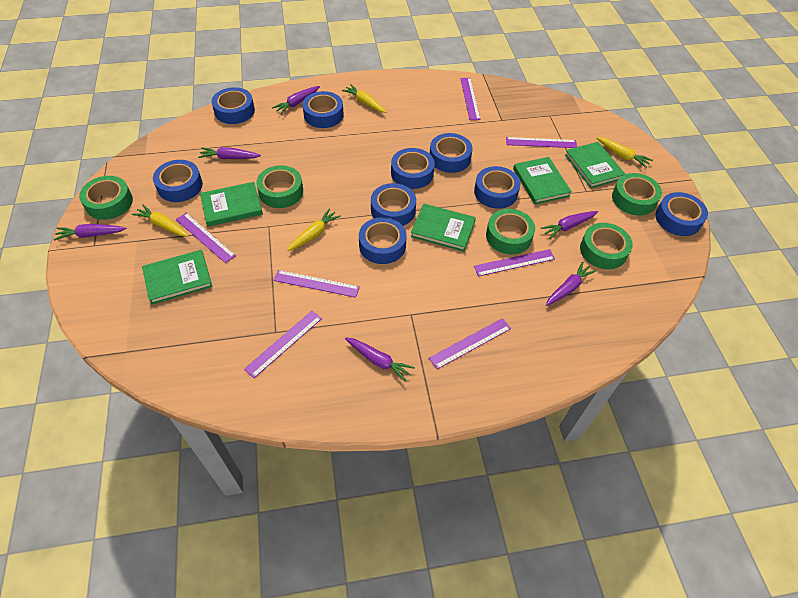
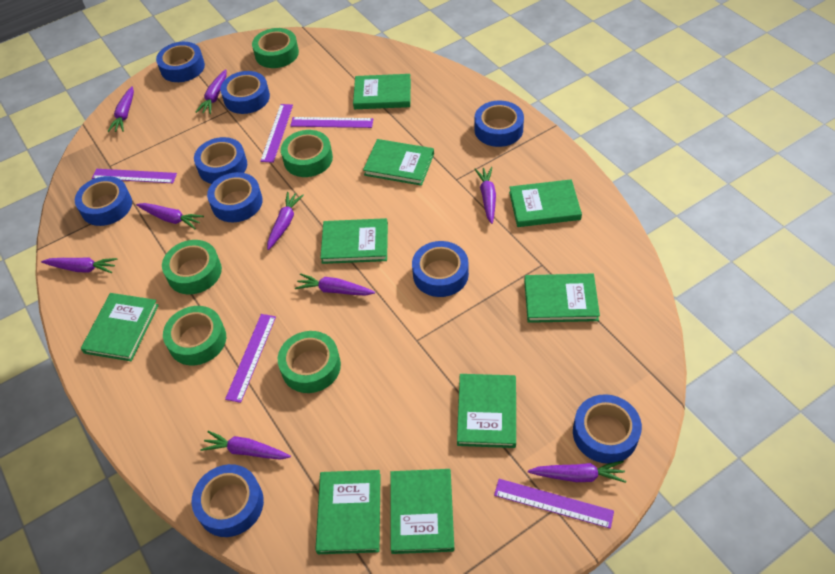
green book: [142,250,213,305] [200,182,263,227] [411,203,476,252] [513,157,572,204] [565,142,625,188] = 5 -> [81,293,159,361] [315,470,381,554] [320,218,388,264] [353,74,411,109] [363,139,434,186] [390,469,455,554] [457,374,516,448] [509,179,582,227] [524,274,600,323] = 9
purple carrot: [54,224,126,241] [198,147,261,159] [272,86,320,114] [345,337,415,382] [541,211,598,239] [546,262,596,306] = 6 -> [41,257,118,273] [107,86,134,132] [136,203,204,229] [196,69,227,114] [200,431,291,460] [267,192,304,250] [295,273,375,296] [475,167,496,224] [528,461,626,483] = 9
purple ruler: [176,213,236,263] [244,311,322,378] [274,270,360,298] [429,318,511,369] [460,78,480,120] [474,249,555,276] [506,137,577,148] = 7 -> [92,169,177,183] [225,314,276,403] [260,104,293,163] [290,117,373,128] [494,479,614,529] = 5
yellow carrot: [132,205,189,237] [287,208,341,251] [342,85,386,113] [596,137,653,168] = 4 -> none = 0

